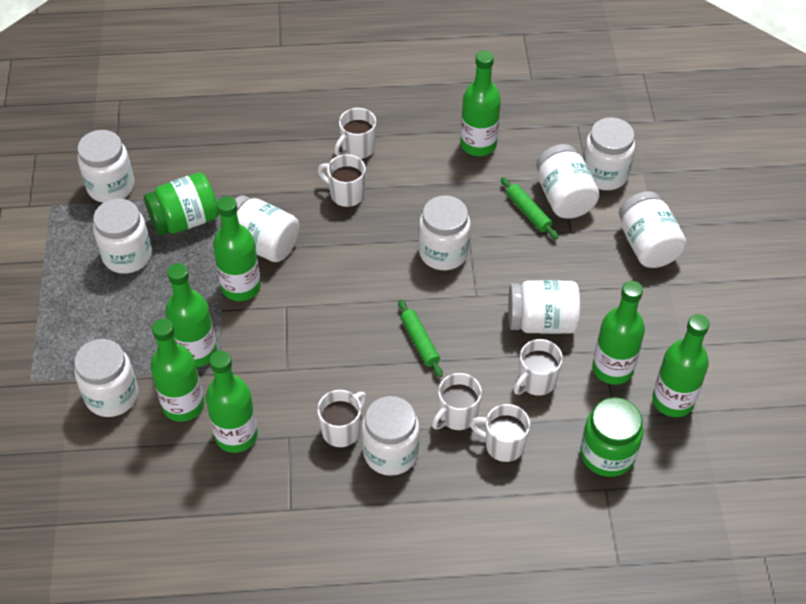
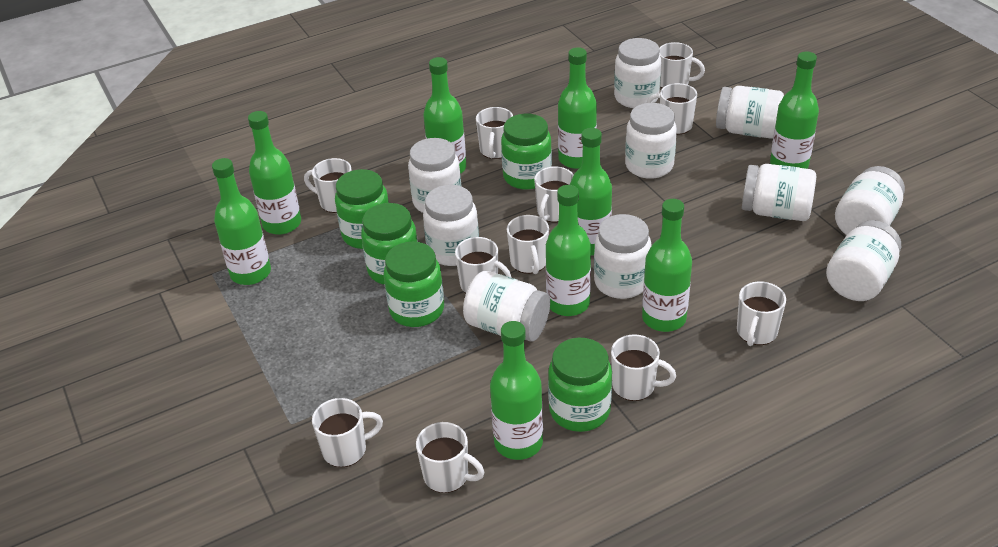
green bottle: [150,319,204,422] [165,263,217,367] [206,350,258,453] [213,196,261,301] [461,50,501,156] [593,281,645,385] [652,314,710,417] = 7 -> [212,158,271,285] [248,111,301,235] [423,57,466,174] [490,321,543,460] [546,185,591,316] [558,47,597,169] [570,128,612,256] [642,199,692,332] [770,51,819,169] = 9
green jar: [144,172,219,236] [580,397,644,477] = 2 -> [335,169,389,249] [361,203,418,285] [384,242,444,327] [501,114,552,190] [548,338,612,432] = 5
green rolling pin: [398,300,443,377] [501,177,558,239] = 2 -> none = 0
white mug: [317,390,367,448] [318,154,366,207] [334,108,376,160] [432,373,482,431] [470,404,530,462] [514,339,563,396] = 6 -> [304,158,352,213] [312,398,383,467] [416,422,485,493] [455,237,512,293] [476,107,513,159] [507,215,549,274] [534,166,574,222] [611,334,676,401] [647,83,697,135] [659,42,705,88] [737,281,786,346] = 11

